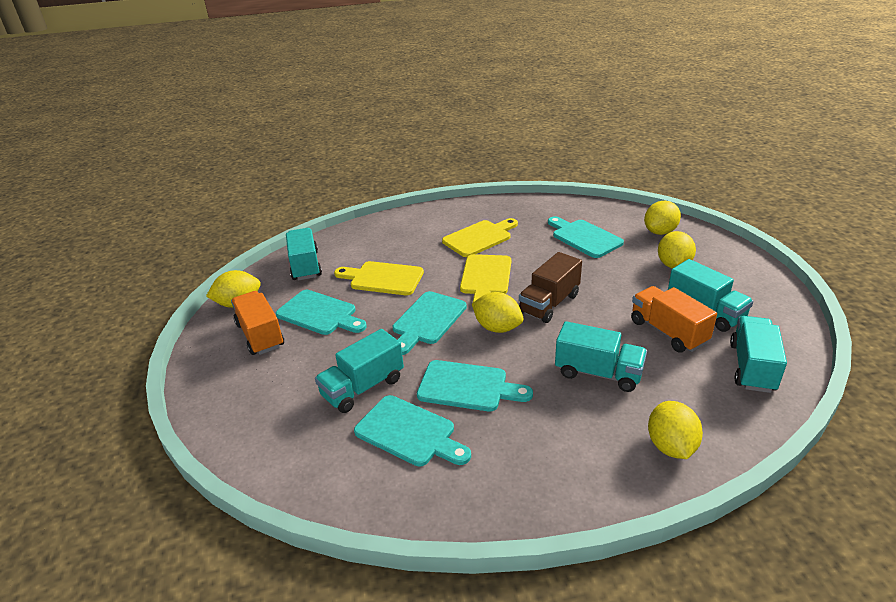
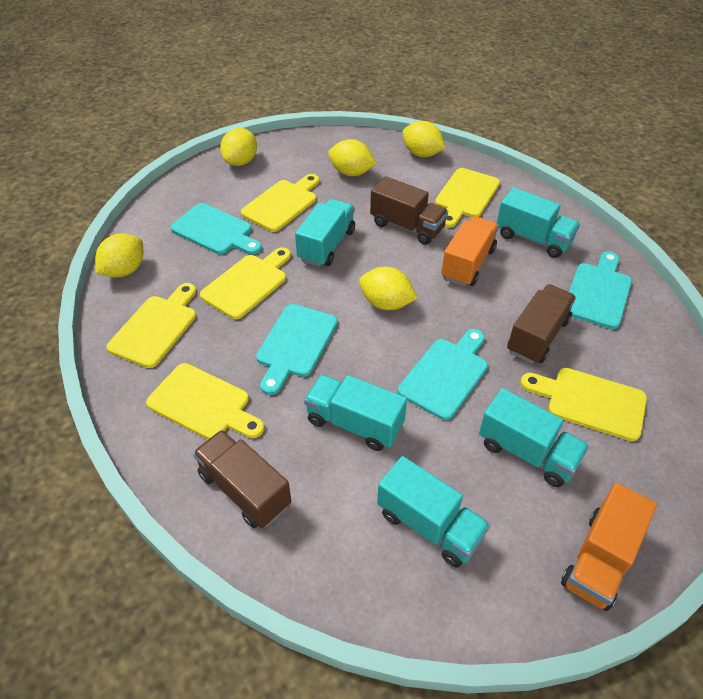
brown truck: [519,252,582,323] = 1 -> [193,430,291,528] [370,176,448,245] [507,284,576,364] = 3
turquoise cutting board: [276,290,367,335] [354,395,471,466] [393,291,467,355] [417,360,533,412] [548,216,624,258] = 5 -> [170,203,262,255] [256,304,338,395] [398,329,488,420] [569,251,632,329] = 4
yellow cutting board: [334,261,424,295] [442,218,518,257] [460,254,511,302] = 3 -> [106,283,196,368] [146,363,264,439] [200,247,291,319] [241,174,319,232] [435,168,500,228] [520,368,647,441] = 6

